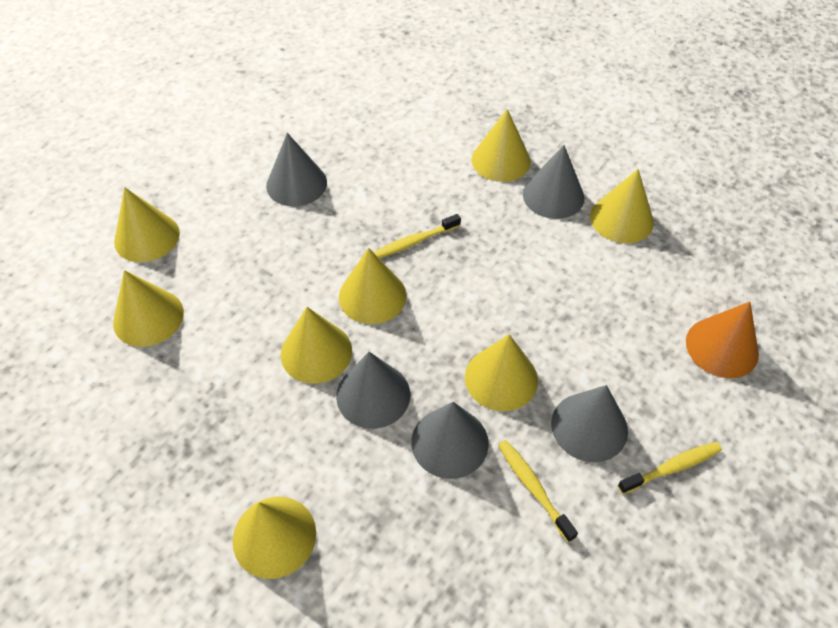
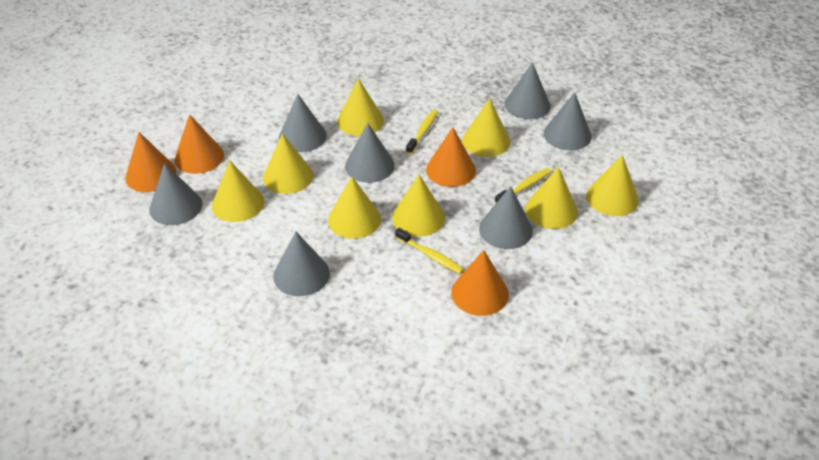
grey cone: [266,133,327,206] [336,352,410,429] [411,402,489,479] [523,145,584,219] [551,385,628,462] = 5 -> [149,163,203,225] [273,232,330,296] [279,94,327,152] [345,123,395,183] [479,186,533,249] [505,63,551,119] [544,92,592,151] = 7
orange cone: [686,302,759,378] = 1 -> [125,132,177,192] [174,114,224,174] [426,127,476,187] [451,250,509,316] = 4

